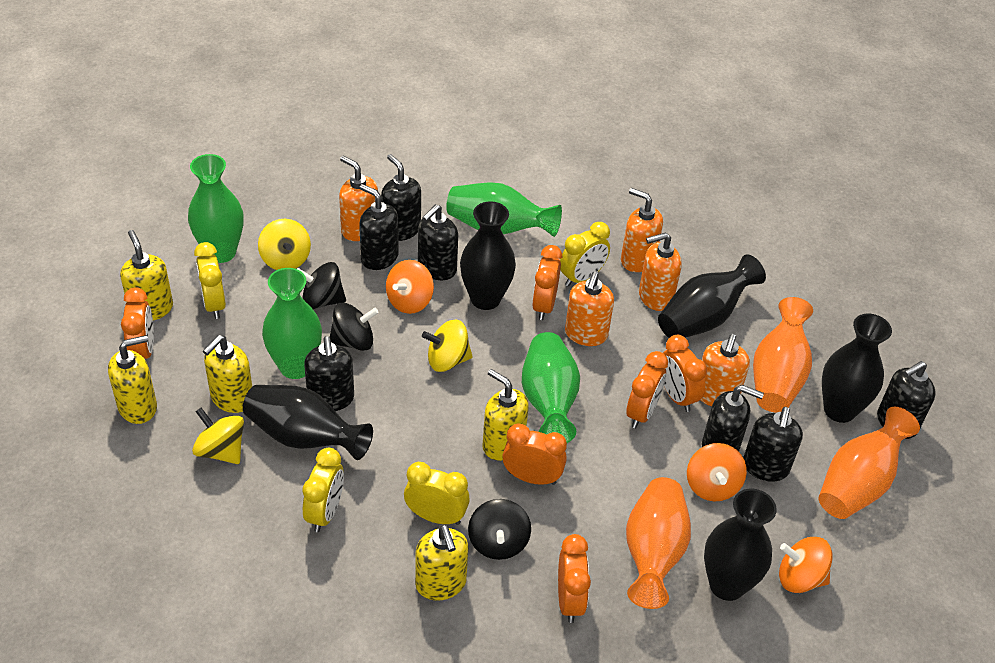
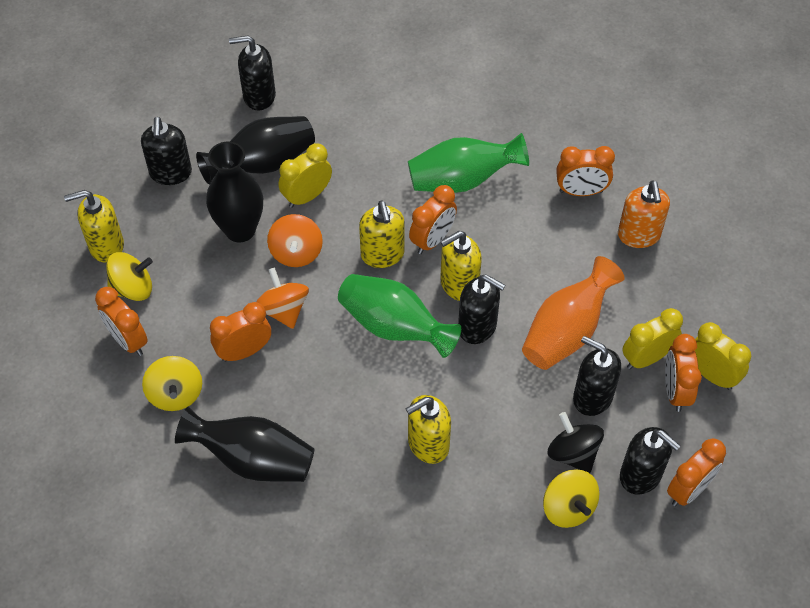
black soap dispenser: [304,336,354,411] [359,184,399,270] [381,154,421,241] [418,204,458,280] [702,385,764,452] [743,407,803,482] [877,361,936,439] = 7 -> [141,117,192,185] [229,35,276,111] [458,274,506,344] [573,336,621,416] [620,427,681,495] = 5
black spinning top: [297,262,346,309] [330,303,379,351] [468,499,531,560] = 3 -> [547,412,604,473] = 1
black vase: [243,385,373,460] [460,201,516,310] [658,254,766,338] [704,489,777,601] [822,314,892,423] = 5 -> [175,407,315,482] [196,116,315,184] [206,142,263,242] = 3
green vase: [188,154,244,263] [262,268,322,379] [446,182,562,237] [522,332,580,443] = 4 -> [338,274,461,358] [408,133,529,193] = 2
orange soap dispenser: [339,156,378,241] [565,272,614,346] [621,188,663,272] [639,232,682,311] [701,334,750,407] = 5 -> [618,181,670,248] = 1
orange spinning top: [386,260,434,314] [687,443,747,502] [779,537,833,593] = 3 -> [256,267,309,329] [267,214,323,267] = 2
orange vase: [626,477,691,609] [753,297,813,412] [818,407,920,519] = 3 -> [522,256,625,370] = 1
yellow clock: [194,242,226,319] [302,448,344,532] [404,462,470,525] [560,222,610,287] = 4 -> [278,143,332,208] [622,308,683,369] [695,322,751,390] = 3
yellow soap dispenser: [108,335,157,424] [120,230,173,320] [203,335,252,413] [415,524,469,601] [482,369,529,461] = 5 -> [64,190,124,263] [359,201,405,268] [406,395,451,464] [440,231,482,301] = 4

